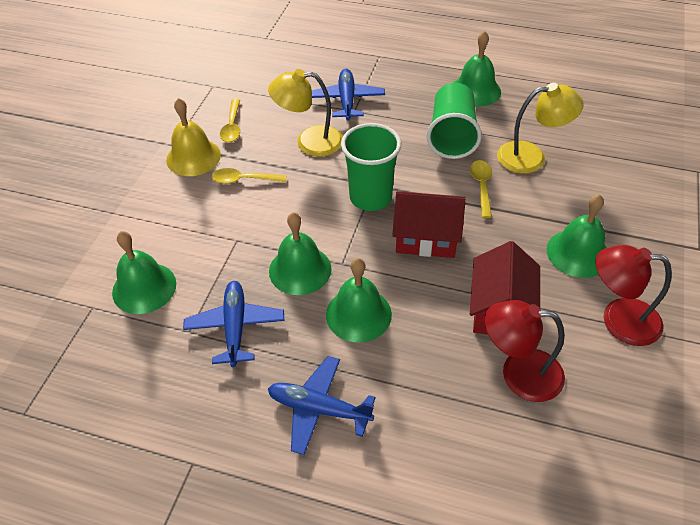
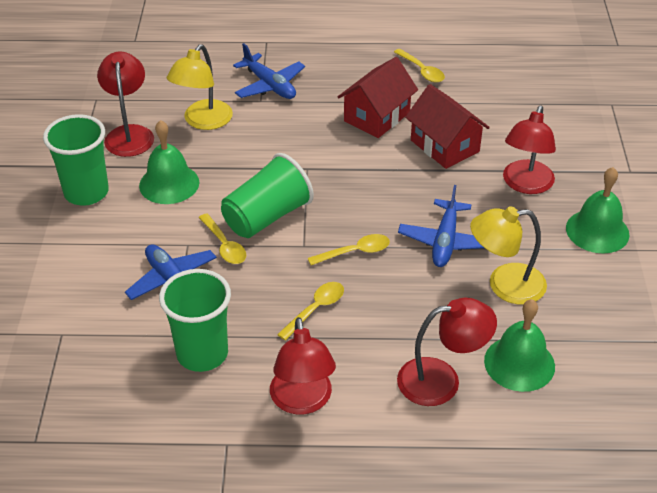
green bell: [112,231,176,314] [269,212,331,295] [326,258,392,343] [454,31,501,107] [547,194,607,278] = 5 -> [139,120,199,204] [484,299,555,392] [566,167,629,253] = 3
green cup: [341,123,401,211] [427,83,482,159] = 2 -> [43,114,109,206] [159,269,231,372] [221,153,314,238] = 3
red lamp: [485,300,565,402] [595,245,672,346] = 2 -> [97,52,154,157] [270,317,336,415] [397,297,497,406] [503,105,556,194] = 4
yellow bell: [166,98,221,176] = 1 -> none = 0
yellow spoon: [212,168,286,184] [220,99,240,142] [470,160,492,218] = 3 -> [199,213,246,264] [277,282,344,341] [308,234,390,265] [394,49,445,83] = 4

